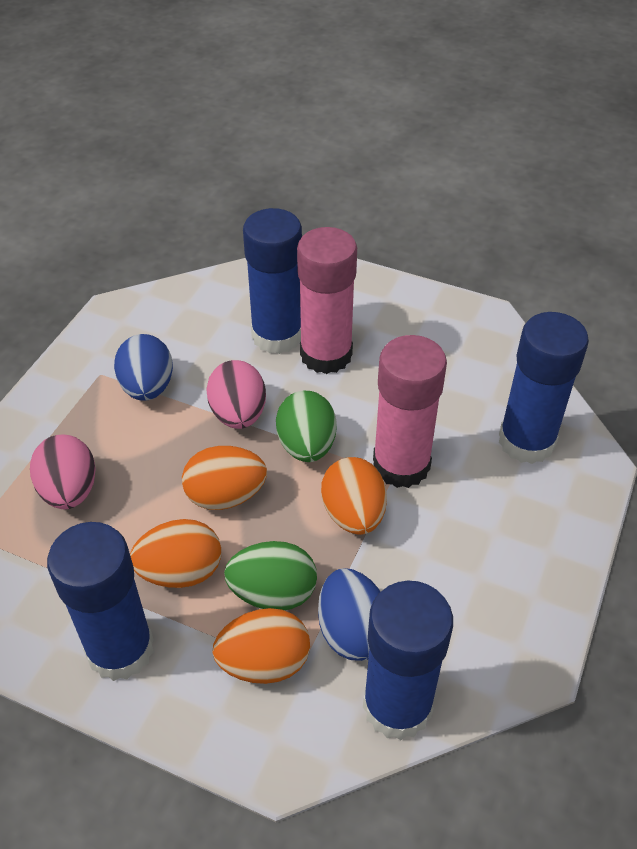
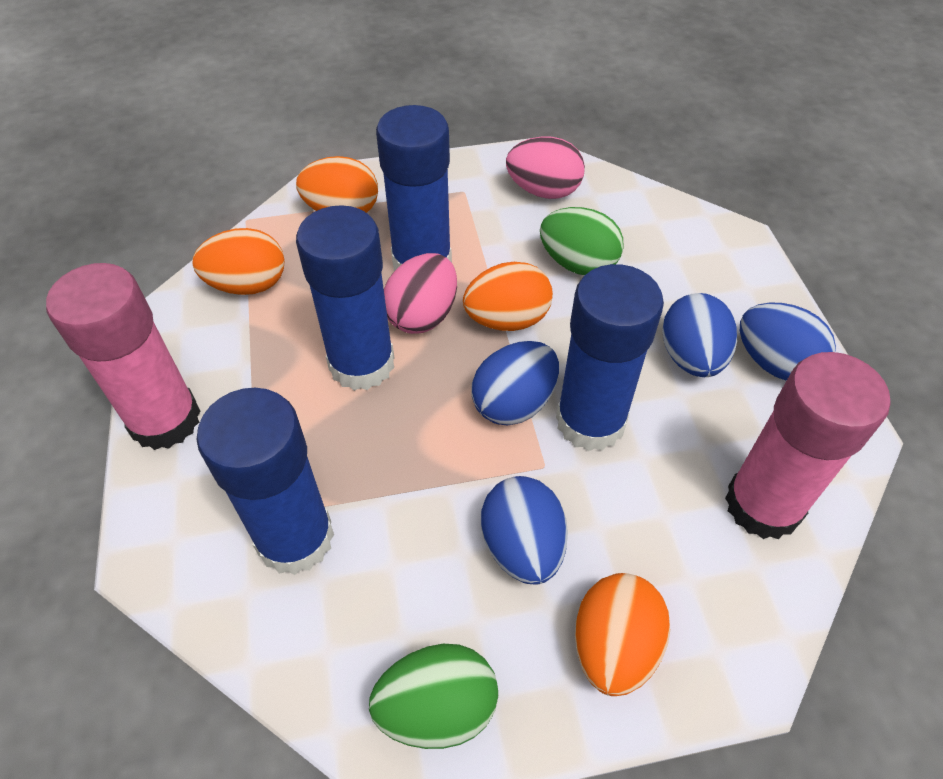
blue egg: [114,334,173,401] [318,568,380,661] = 2 -> [471,341,559,426] [481,476,568,584] [662,293,737,377] [740,303,836,381] = 4

